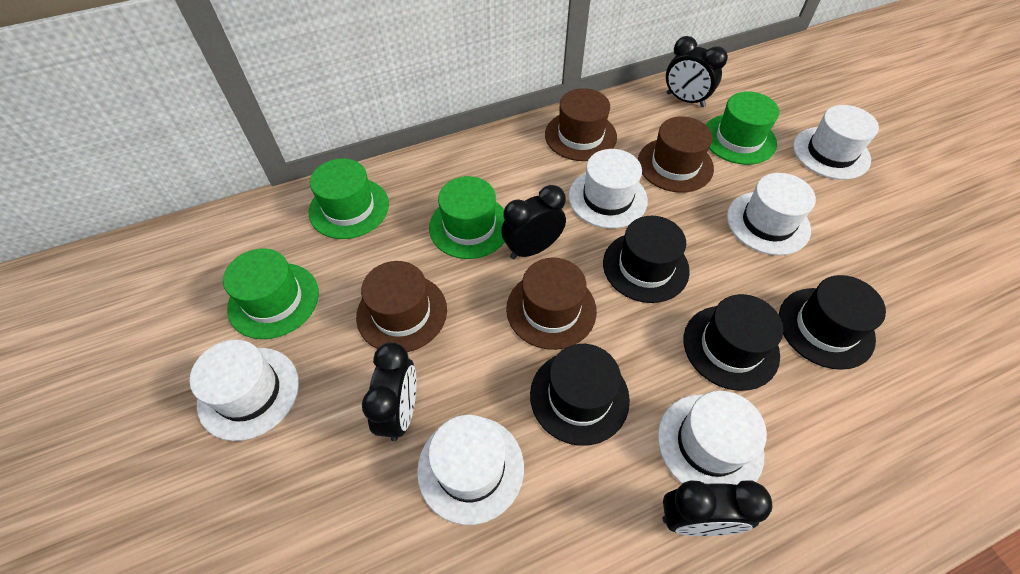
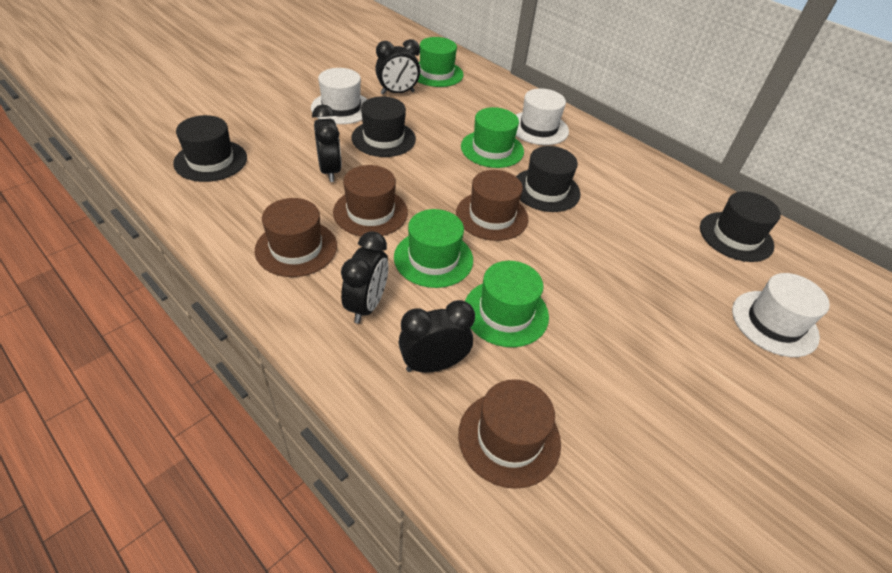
white hat: [190,340,299,441] [417,415,524,525] [569,149,648,228] [658,391,767,485] [727,173,816,255] [793,105,879,180] = 6 -> [311,68,368,124] [516,88,569,145] [732,273,830,357] = 3

